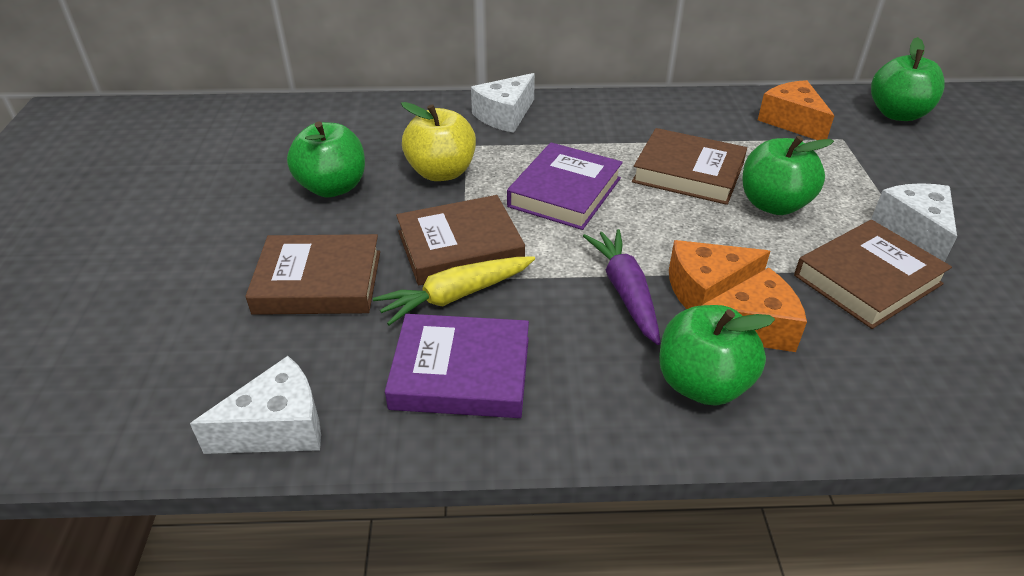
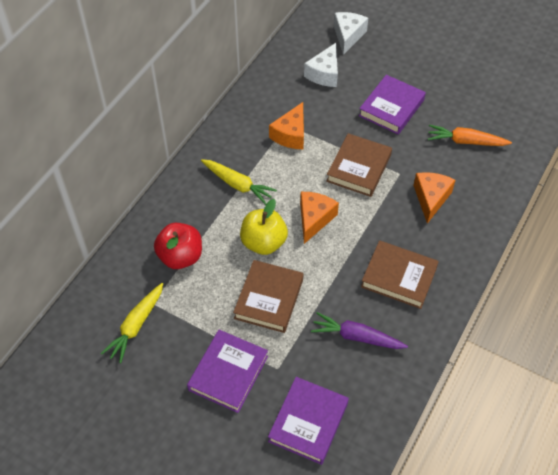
brown book: [245,234,380,315] [396,195,525,285] [632,128,747,205] [794,220,952,329] = 4 -> [233,260,303,333] [326,133,392,197] [361,240,439,309] = 3
green apple: [287,121,365,198] [659,305,775,406] [743,136,834,215] [871,37,945,121] = 4 -> none = 0
orange carrot: none = 0 -> [428,125,512,146] = 1
purple book: [385,314,529,418] [507,143,623,230] = 2 -> [187,330,268,413] [268,377,349,465] [359,75,426,135] = 3
red apple: none = 0 -> [154,223,202,269] = 1
white cheese: [190,356,321,454] [471,73,535,133] [871,183,957,262] = 3 -> [304,43,338,87] [334,12,368,55] = 2
yellow carrot: [373,256,535,326] = 1 -> [101,283,163,363] [201,159,277,205] = 2

